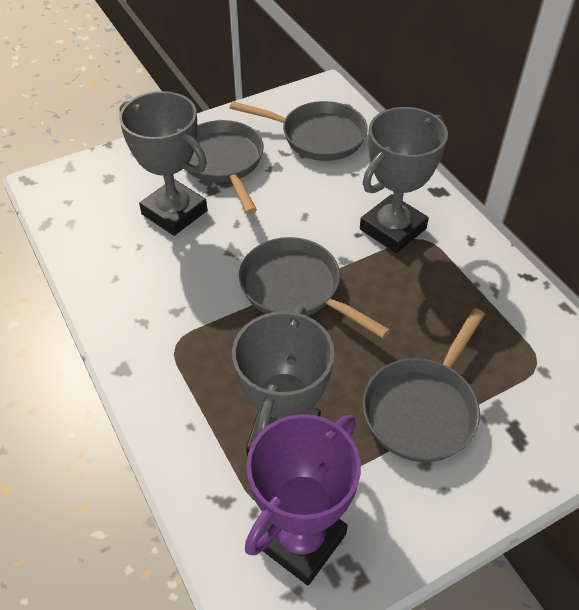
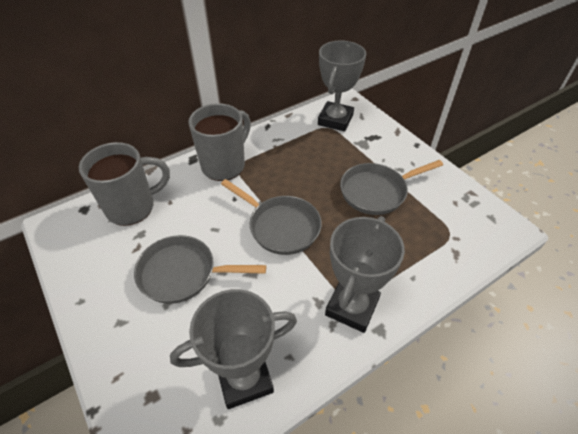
grey mug: none = 0 -> [79,142,170,226] [189,103,251,181] = 2
grey pan: [187,120,264,214] [230,101,368,161] [239,237,390,339] [363,308,485,462] = 4 -> [134,235,266,304] [221,179,322,255] [340,160,443,215] = 3
purple trophy: [245,414,361,585] = 1 -> none = 0

